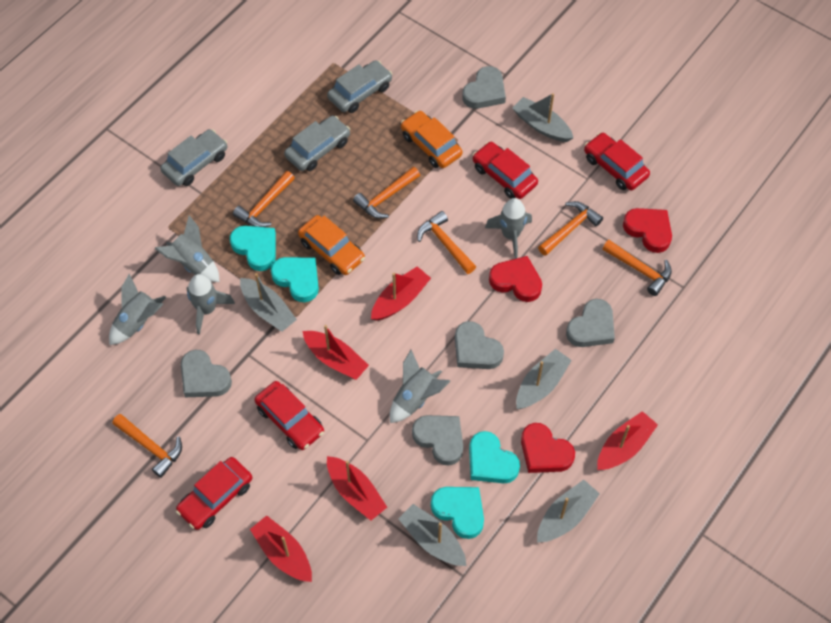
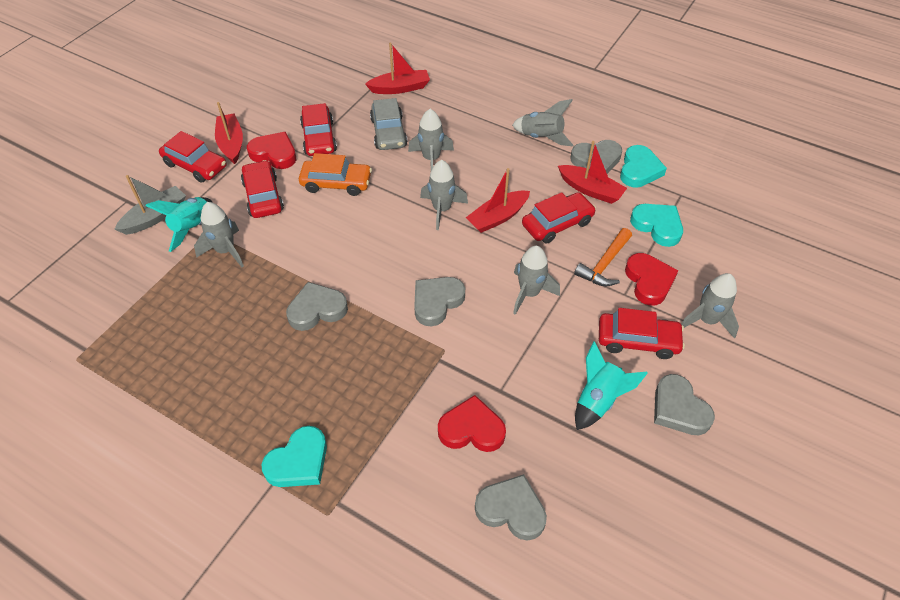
grey boat: [240,273,297,332] [398,504,466,566] [512,93,573,142] [516,349,572,409] [537,480,600,542] = 5 -> [114,175,186,235] = 1
grey car: [160,129,227,186] [284,116,350,171] [327,60,392,113] = 3 -> [370,98,407,150] = 1
grey rocket: [109,274,166,345] [154,215,220,282] [186,274,235,335] [390,350,450,423] [485,198,532,259] = 5 -> [194,202,244,267] [408,109,454,170] [420,160,468,230] [512,99,573,146] [513,246,560,315] [681,273,739,339] = 6
orange car: [298,215,365,275] [401,111,463,168] = 2 -> [299,153,372,196] = 1
orange hammer: [112,414,182,478] [233,171,295,227] [353,167,420,219] [417,211,476,274] [538,201,603,256] [602,240,672,296] = 6 -> [574,228,632,286] = 1
red boat: [250,515,312,582] [303,325,369,380] [327,456,387,521] [371,266,431,321] [597,411,658,470] = 5 -> [215,102,243,164] [365,43,430,94] [466,168,530,233] [558,141,627,204] = 4
red car: [176,457,252,530] [255,381,324,450] [473,142,538,199] [584,133,650,190] = 4 -> [159,131,227,183] [241,160,284,218] [300,103,337,156] [522,192,596,243] [599,308,685,359] = 5
turquoise heart: [230,226,276,271] [271,257,319,302] [431,487,484,539] [469,431,520,484] = 4 -> [261,426,327,487] [620,145,667,188] [630,204,683,247] = 3
turquoise rocket: none = 0 -> [145,197,213,252] [575,341,648,430] = 2

